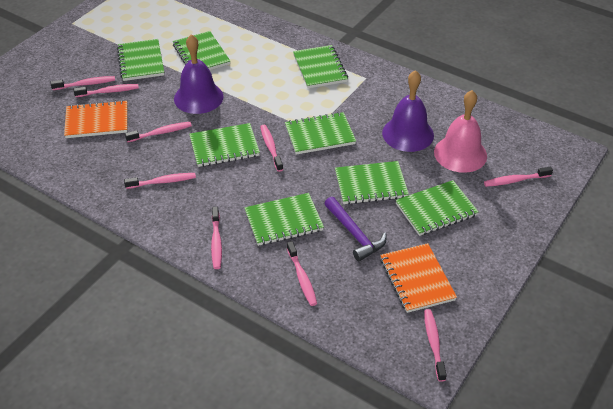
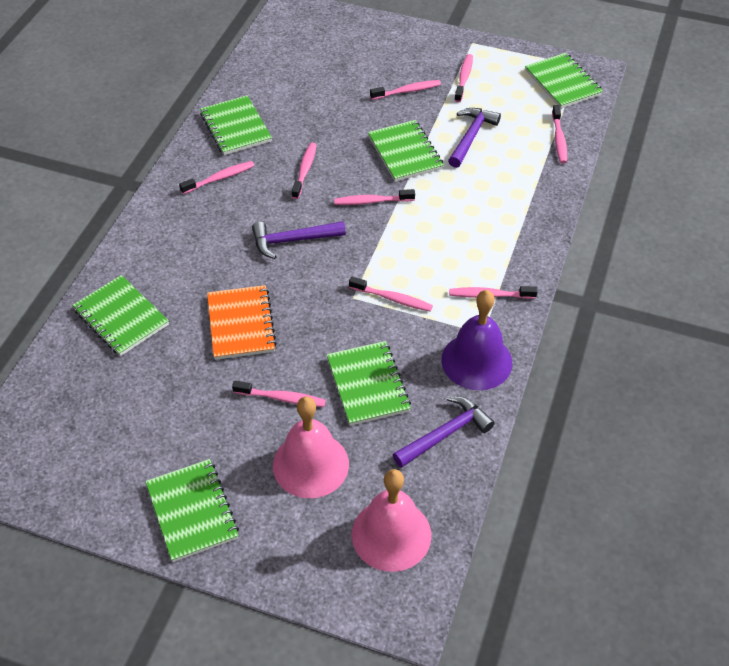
green notebook: [117,39,164,81] [173,31,230,70] [189,123,260,167] [245,193,324,246] [285,112,356,155] [293,45,348,88] [335,161,409,204] [395,180,479,236] = 8 -> [72,275,169,356] [145,459,239,562] [200,95,272,155] [327,341,411,426] [368,120,444,182] [525,53,603,109] = 6
orange notebook: [64,100,127,138] [380,243,457,313] = 2 -> [207,285,277,360] = 1
pink bell: [434,90,487,173] = 1 -> [273,397,349,498] [352,469,431,572] = 2
purple bell: [174,34,223,114] [382,70,434,152] = 2 -> [441,290,512,390] = 1
purple hammer: [324,197,386,261] = 1 -> [252,221,346,259] [393,396,495,468] [448,108,501,168] = 3

